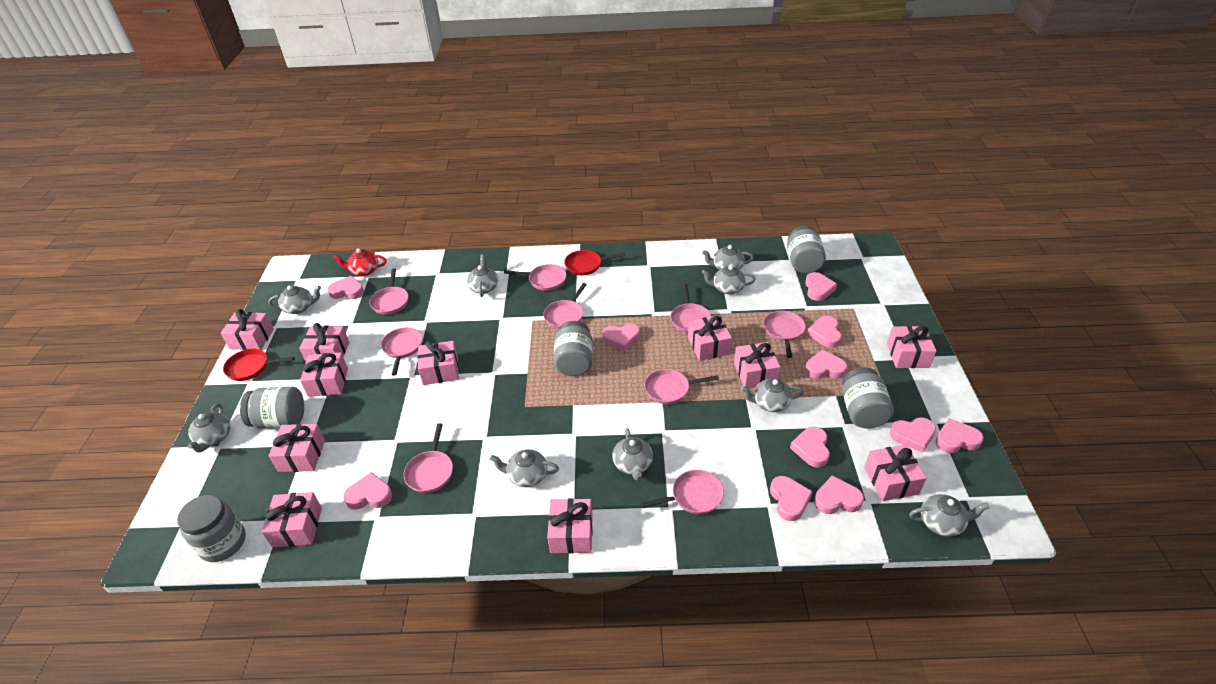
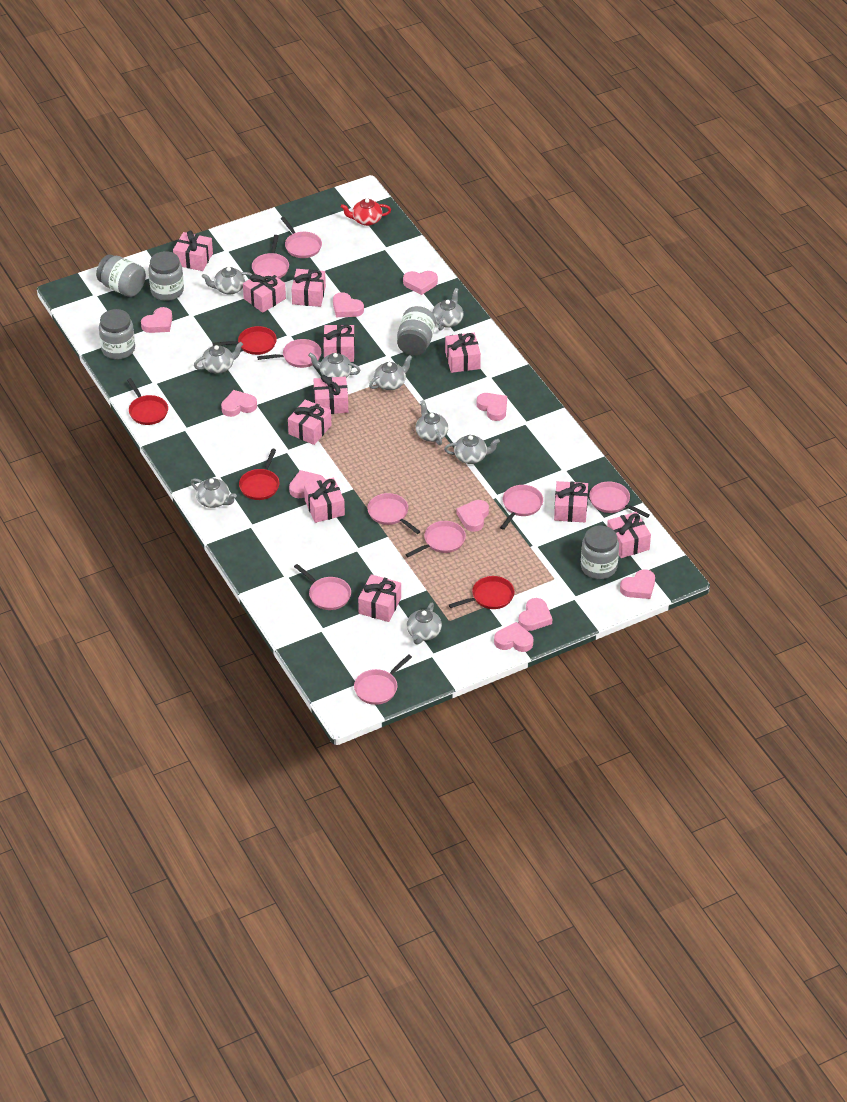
pink heart: [328,276,364,299] [343,472,392,510] [602,323,640,351] [770,476,813,521] [790,426,830,468] [805,272,837,301] [805,350,847,379] [807,316,842,348] [814,475,864,514] [890,417,936,453] [936,418,984,453] = 11 -> [141,307,172,333] [221,390,257,417] [289,470,325,498] [333,292,364,317] [403,271,438,295] [456,500,489,532] [477,393,507,421] [494,622,533,652] [518,598,552,631] [620,569,655,599] = 10
red pan: [223,349,294,381] [564,250,626,275] = 2 -> [127,378,168,425] [212,326,277,355] [239,449,280,500] [449,576,514,609] = 4

